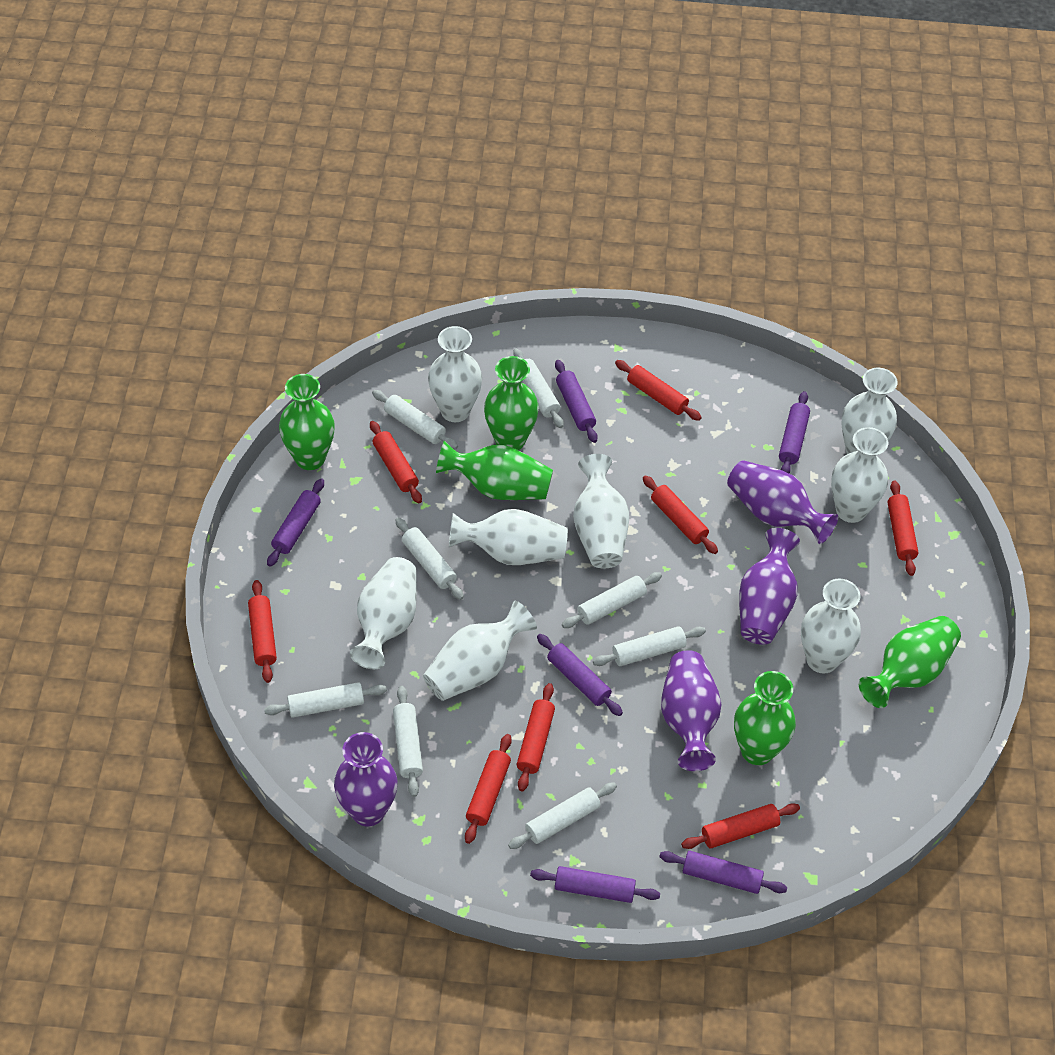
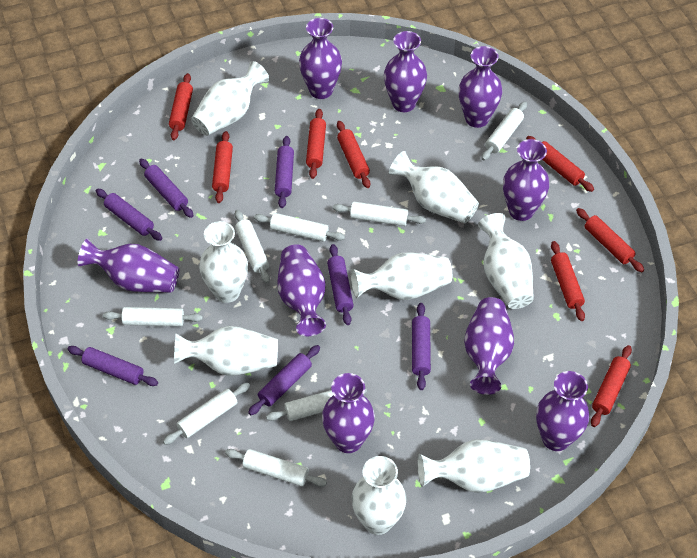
green vase: [279,374,335,470] [436,441,553,500] [484,356,539,450] [734,671,796,765] [859,616,961,708] = 5 -> none = 0
purple rolling pin: [267,478,324,567] [530,866,660,903] [537,634,623,716] [555,360,598,443] [659,851,787,894] [779,391,810,473] = 6 -> [68,346,158,386] [96,189,162,241] [139,159,194,218] [248,345,320,415] [275,136,294,208] [327,244,354,325] [412,303,431,390] = 7
purple vase: [334,732,397,826] [661,650,722,771] [727,460,838,544] [739,528,800,645] = 4 -> [78,239,179,293] [277,244,326,336] [299,18,342,99] [322,373,375,453] [384,31,427,112] [459,46,502,128] [464,297,514,395] [503,139,549,221] [536,371,589,451] = 9

